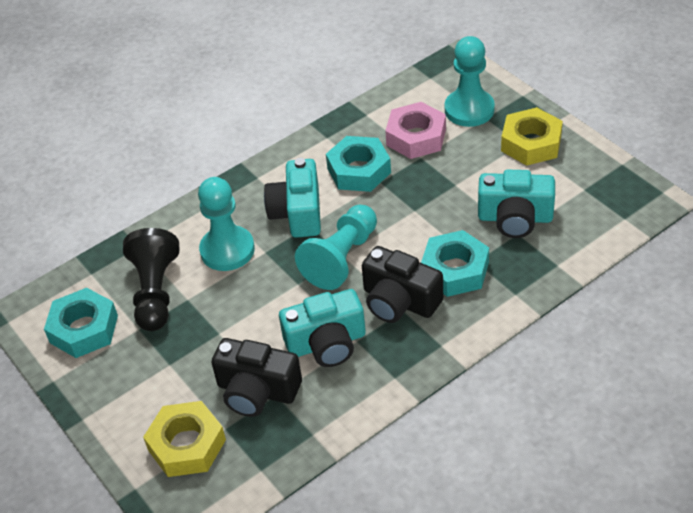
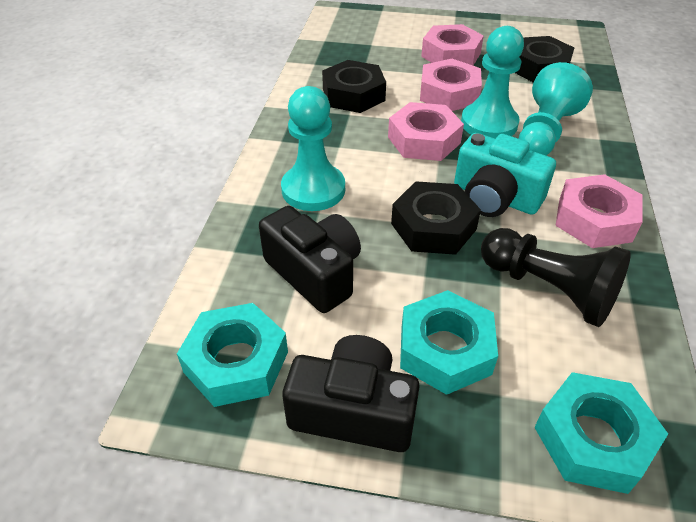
black nut: none = 0 -> [322,60,386,113] [391,181,481,255] [515,36,574,83] = 3
pink nut: [385,102,446,159] = 1 -> [388,102,464,161] [420,59,482,111] [421,24,484,65] [555,174,643,248] = 4
turquoise camera: [264,158,321,238] [279,289,366,367] [478,170,555,238] = 3 -> [454,133,556,217] = 1
yellow nut: [143,401,226,477] [501,107,563,166] = 2 -> none = 0

